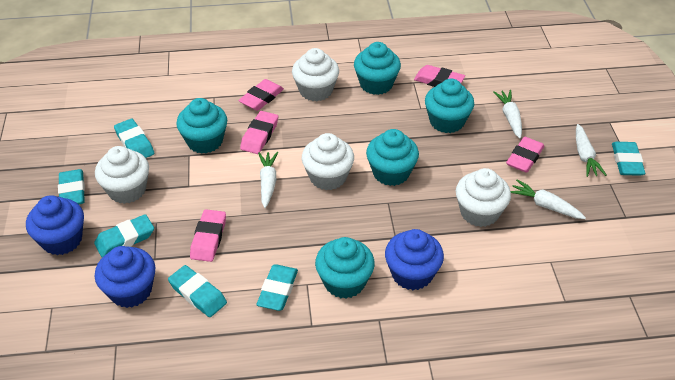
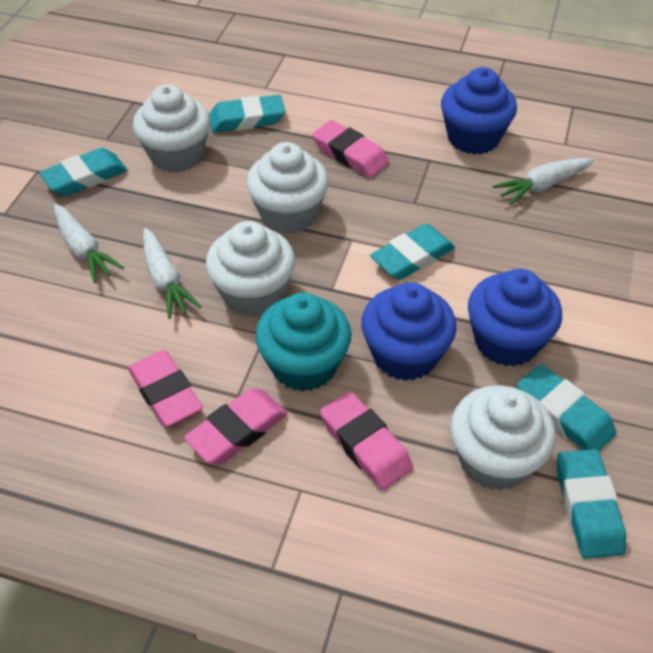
pink eraser: [190,209,226,262] [238,79,284,111] [240,111,278,154] [414,65,465,87] [506,137,545,173] = 5 -> [128,350,203,427] [184,388,287,464] [312,120,389,178] [320,391,413,490] = 4
turquoise cupcake: [176,98,227,154] [315,237,375,299] [354,42,401,95] [366,129,419,186] [425,79,474,133] = 5 -> [255,293,351,392] = 1
turquoise eraser: [58,169,85,204] [94,214,154,258] [114,119,154,158] [168,265,227,317] [256,264,298,311] [612,142,645,176] = 6 -> [39,148,127,196] [209,95,285,132] [370,224,455,280] [517,364,616,451] [557,449,626,559] = 5
white carrot: [258,152,278,208] [493,90,522,138] [510,180,586,219] [576,124,606,177] = 4 -> [54,204,124,283] [143,228,201,319] [493,158,594,205] = 3

